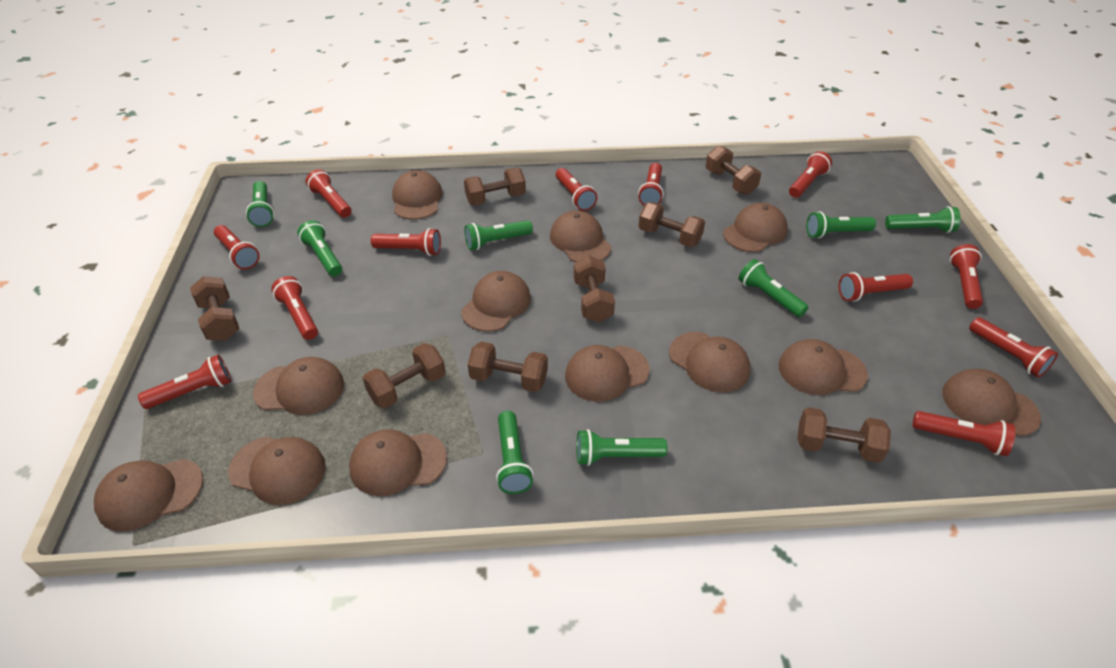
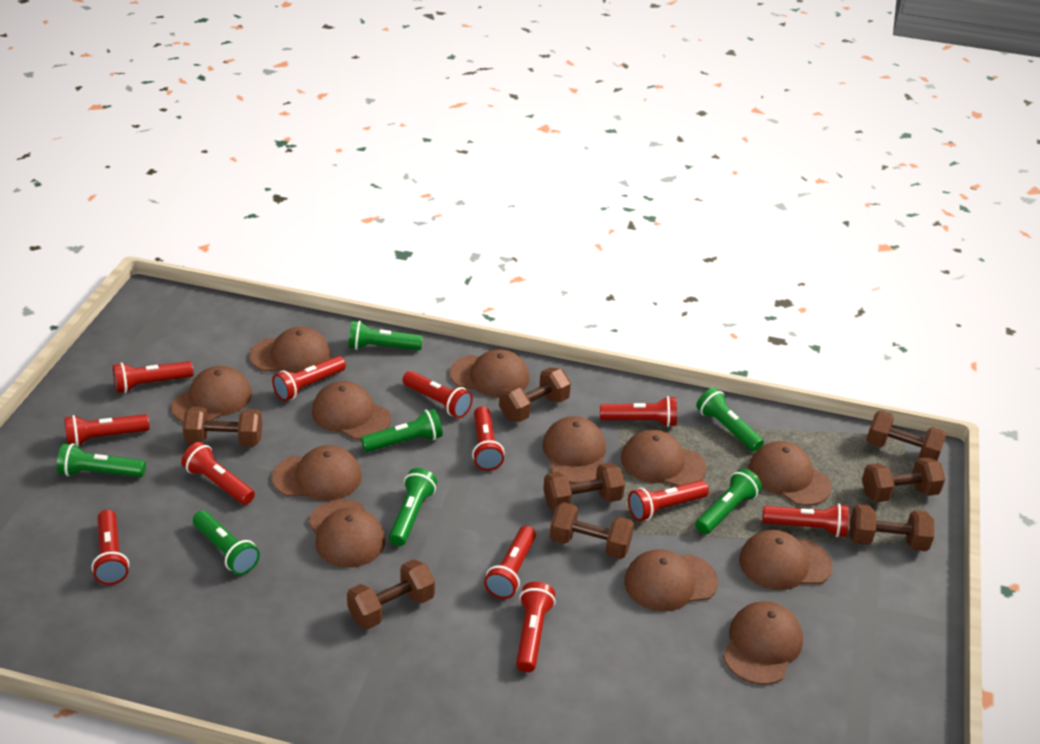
green flashlight: [246,181,274,227] [297,220,342,277] [464,220,533,250] [496,411,533,494] [576,429,667,466] [739,259,809,317] [806,211,876,238] [885,206,960,233] = 8 -> [57,443,146,477] [193,511,260,575] [348,320,423,350] [361,409,443,452] [389,468,437,546] [696,388,764,452] [696,468,762,534] = 7

